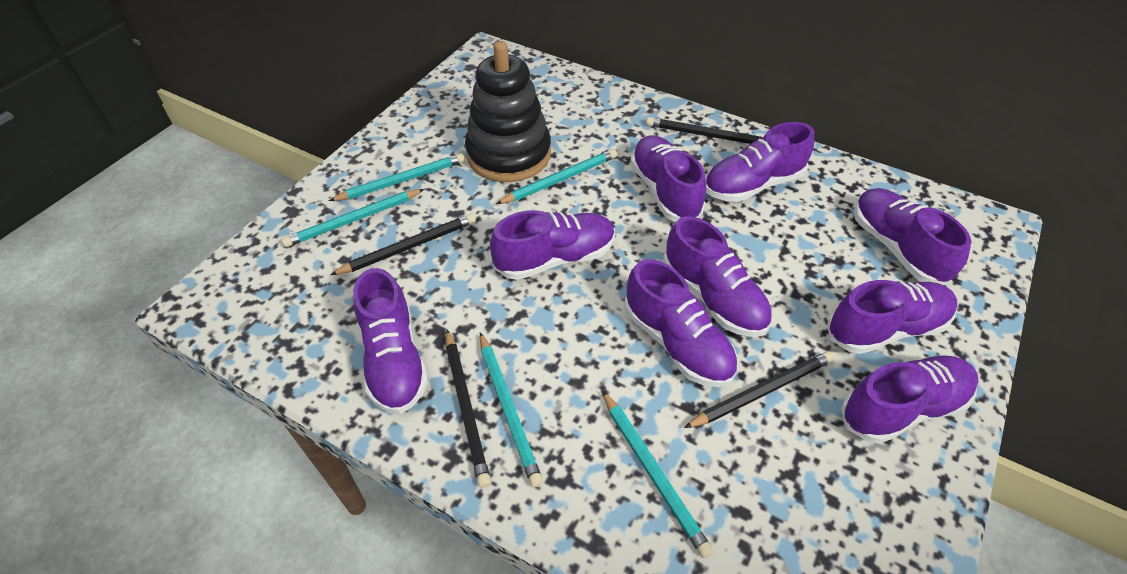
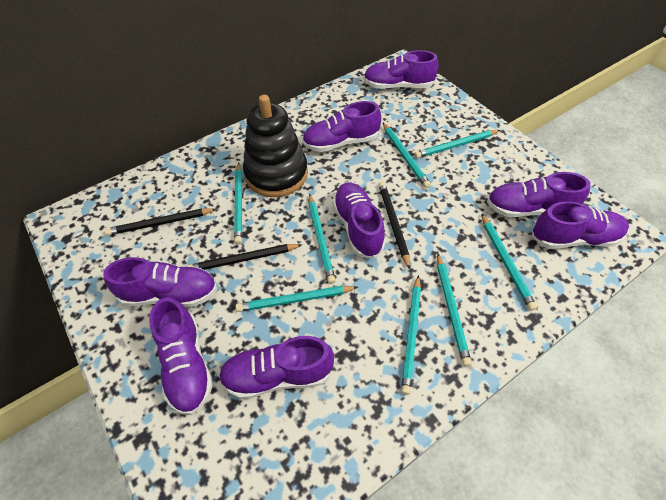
black pencil: [330,214,476,275] [446,329,491,488] [646,117,762,144] [684,351,834,428] = 4 -> [105,208,217,235] [186,244,302,270] [378,181,410,269] = 3
purple shoe: [353,268,428,414] [490,210,615,280] [624,259,738,387] [630,135,706,222] [664,216,772,337] [706,122,814,202] [828,280,957,354] [841,356,979,444] [854,188,972,285] = 9 -> [103,257,217,307] [149,297,213,415] [219,336,334,399] [302,101,381,152] [332,183,385,259] [363,50,438,89] [487,172,591,217] [532,201,629,249] = 8
turquoise pencil: [281,189,424,247] [329,153,465,201] [480,332,543,488] [496,149,617,204] [602,391,713,558] = 5 -> [234,162,242,244] [236,286,358,312] [309,194,336,284] [383,123,431,188] [401,275,421,395] [414,130,500,158] [437,254,472,366] [481,213,537,311] = 8

